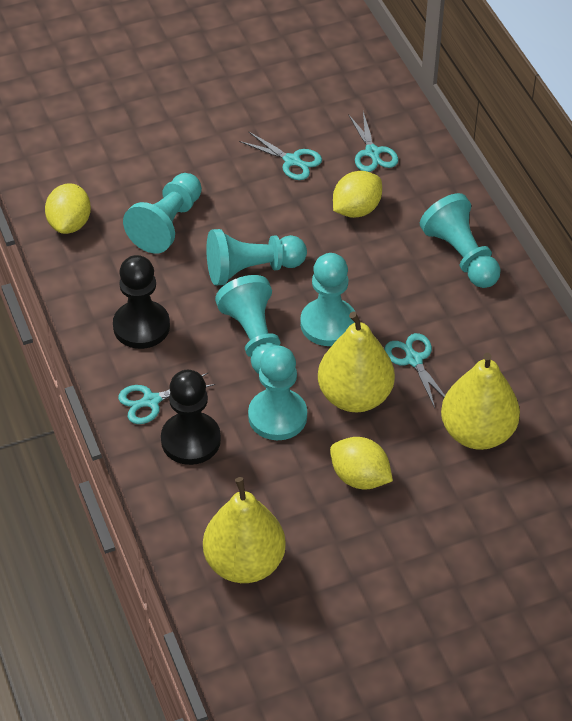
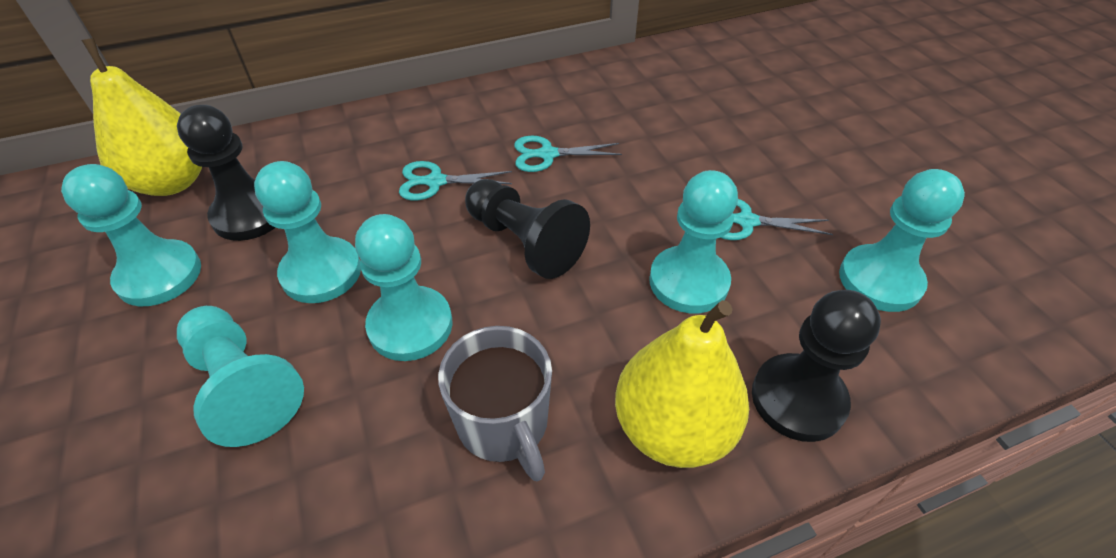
black pawn: [113,255,170,349] [161,370,221,465] = 2 -> [177,105,276,241] [465,179,590,279] [752,290,881,442] = 3
grey mug: none = 0 -> [438,326,552,482] = 1
turquoise scissors: [118,372,215,424] [239,131,322,180] [348,112,398,172] [384,333,445,408] = 4 -> [399,161,512,201] [514,136,622,172] [720,199,833,240] = 3
yellow lemon: [45,184,91,234] [330,437,393,490] [333,171,382,218] = 3 -> none = 0
yellow pear: [203,477,286,583] [318,311,395,412] [441,353,520,450] = 3 -> [82,38,202,196] [615,300,749,468] = 2

